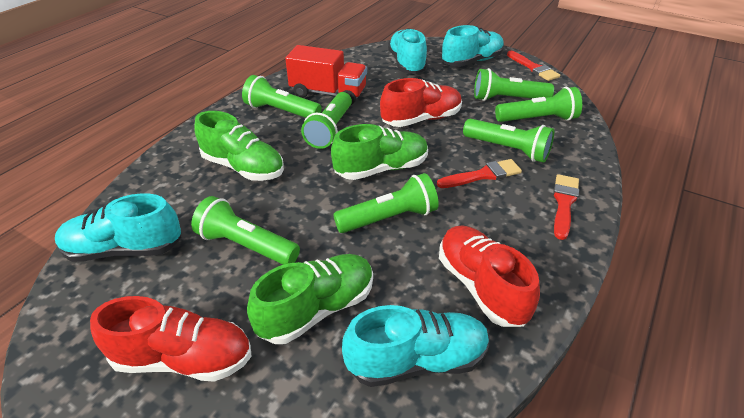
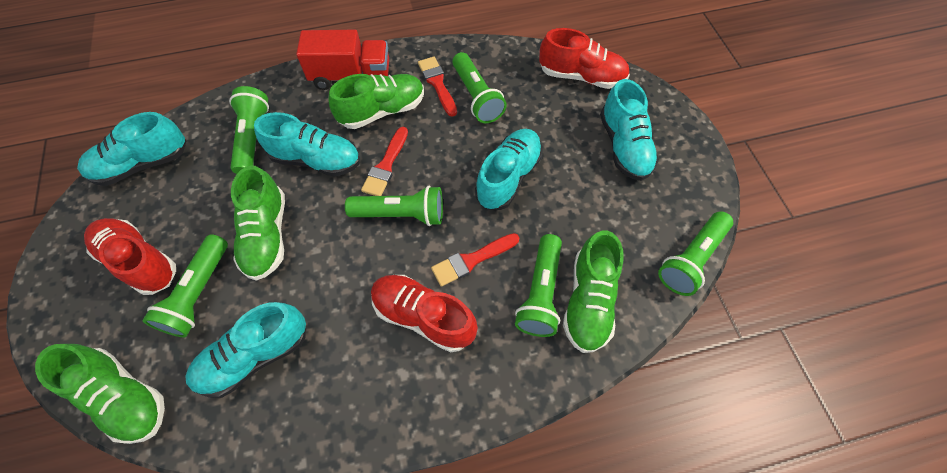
green flashlight: [191,196,300,265] [242,75,322,118] [301,92,352,149] [333,173,439,233] [463,118,554,163] [474,68,554,101] [495,87,582,122] = 7 -> [142,234,228,337] [229,86,269,174] [345,186,443,226] [452,52,507,123] [515,234,562,337] [658,211,733,296] = 6
green shoe: [194,111,284,181] [247,254,373,344] [331,124,428,180] = 3 -> [35,344,165,444] [231,165,285,281] [328,74,424,129] [563,230,624,353] = 4
turquoise shoe: [55,193,181,262] [342,305,490,387] [388,28,427,74] [441,25,504,67] = 4 -> [77,112,186,186] [185,302,306,398] [254,112,360,177] [475,129,543,210] [600,79,659,181] = 5

